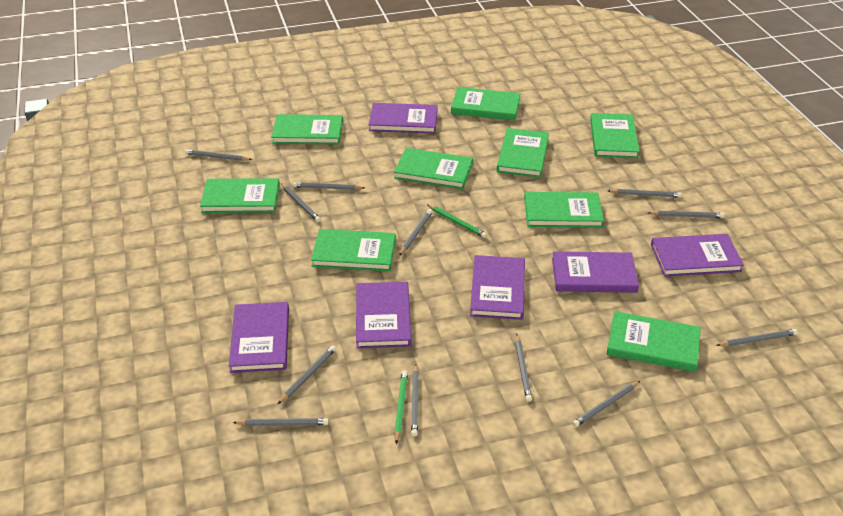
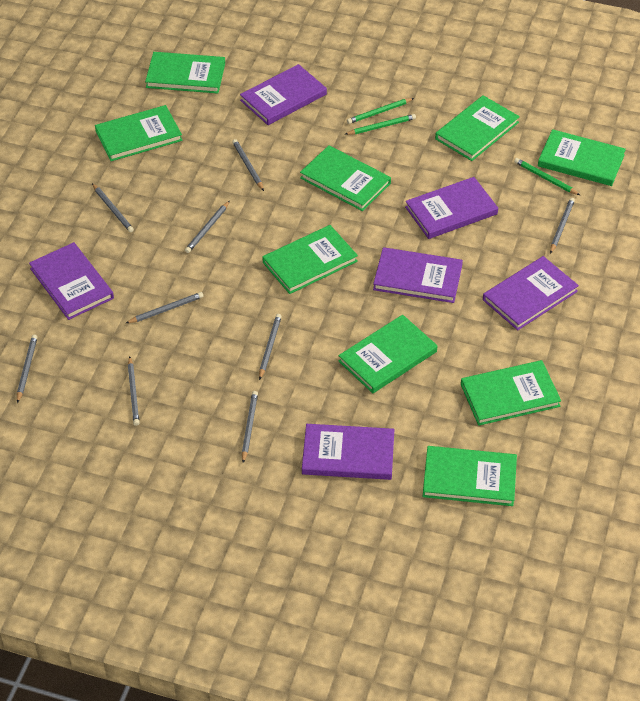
green pencil: [394,370,408,444] [428,205,487,238] = 2 -> [345,114,416,135] [347,98,414,124] [514,158,580,195] = 3
grey pencil: [185,149,252,161] [232,418,329,426] [278,346,336,404] [281,184,321,222] [293,182,365,190] [399,209,433,256] [411,364,419,437] [515,334,532,402] [572,381,640,427] [607,189,682,198] [648,211,724,218] [716,329,798,346] = 12 -> [17,334,37,403] [92,183,134,232] [126,292,204,323] [128,356,140,426] [185,201,230,253] [232,139,264,191] [242,391,258,463] [259,314,282,380] [550,198,575,254] = 9

